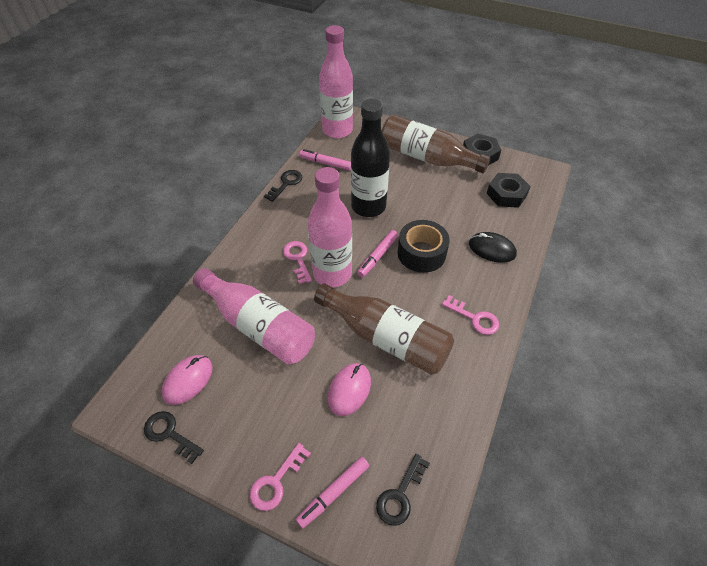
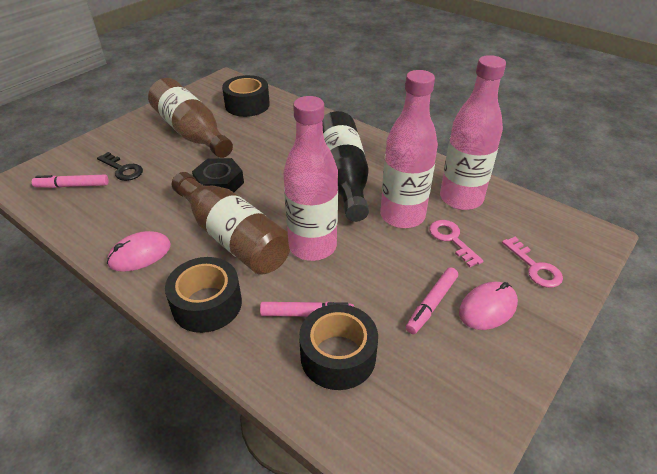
black key: [144,411,204,464] [264,170,302,202] [376,454,430,526] = 3 -> [97,152,143,181] = 1
black mouse: [469,232,517,263] = 1 -> none = 0
black nut: [463,134,501,165] [487,173,531,208] = 2 -> [192,158,244,192] = 1
black tape: [398,220,450,273] = 1 -> [165,257,242,333] [222,75,270,117] [299,304,378,390] = 3
pink key: [250,443,311,511] [283,241,312,284] [442,295,499,335] = 3 -> [429,220,484,267] [502,237,563,288] = 2

